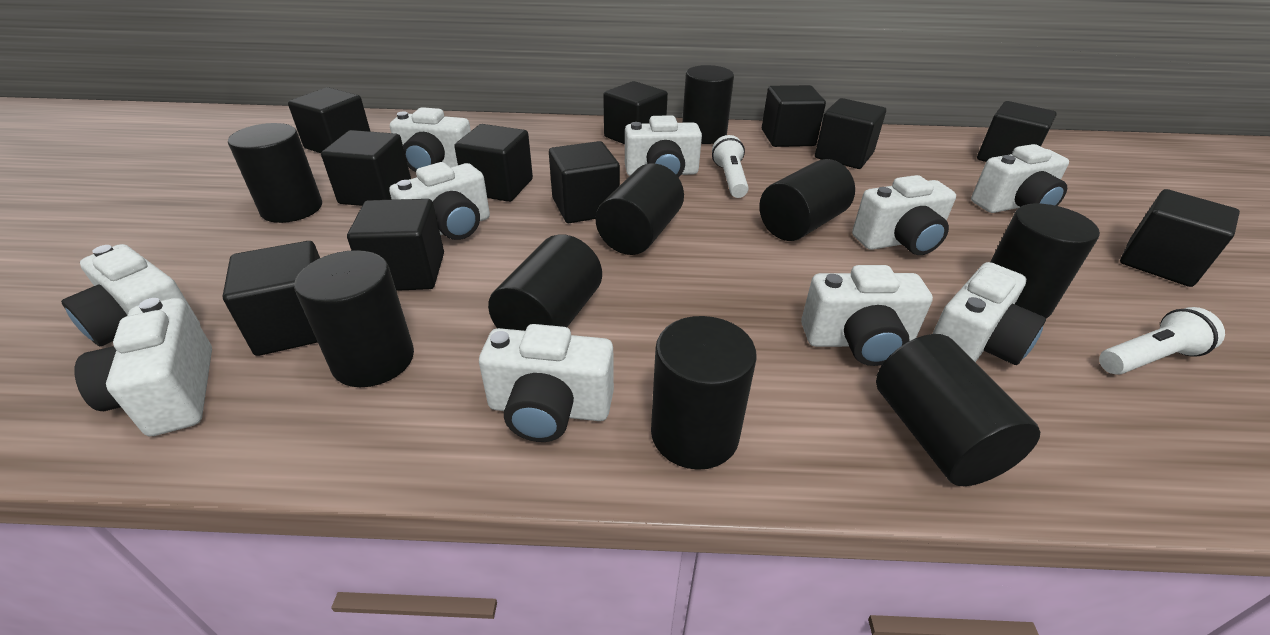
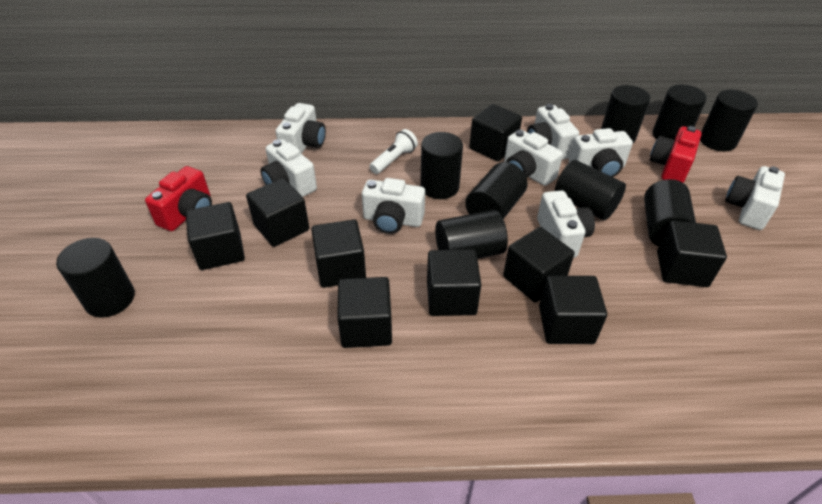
black cube: [223,241,320,356] [288,87,371,153] [321,130,411,206] [347,199,444,291] [454,124,533,202] [549,141,620,223] [603,81,668,144] [762,85,826,147] [815,98,886,169] [977,101,1057,162] [1120,189,1240,287] = 11 -> [186,202,245,270] [246,178,309,247] [311,220,366,288] [337,277,392,348] [427,250,481,316] [469,104,522,162] [503,227,575,303] [539,276,607,344] [657,221,727,287] = 9
red camera: none = 0 -> [145,166,212,231] [650,126,702,183] = 2
white camera: [61,244,201,346] [75,298,212,436] [389,162,490,240] [390,107,471,172] [479,324,614,442] [625,115,702,178] [801,265,933,366] [852,175,956,255] [932,262,1046,365] [971,144,1069,213] = 10 -> [260,139,317,197] [275,103,326,154] [362,178,425,234] [504,130,563,186] [527,104,579,160] [537,190,595,258] [569,128,633,177] [725,166,785,230] = 8
white flashlight: [712,135,749,198] [1099,307,1225,375] = 2 -> [369,129,418,174] = 1

